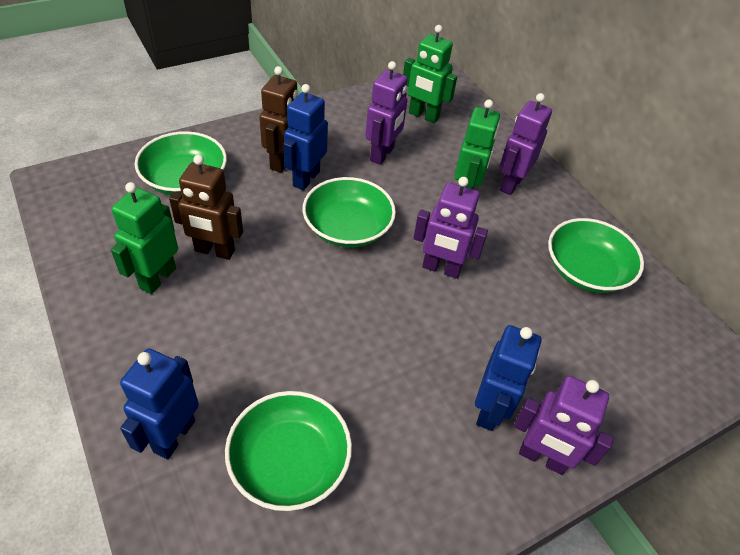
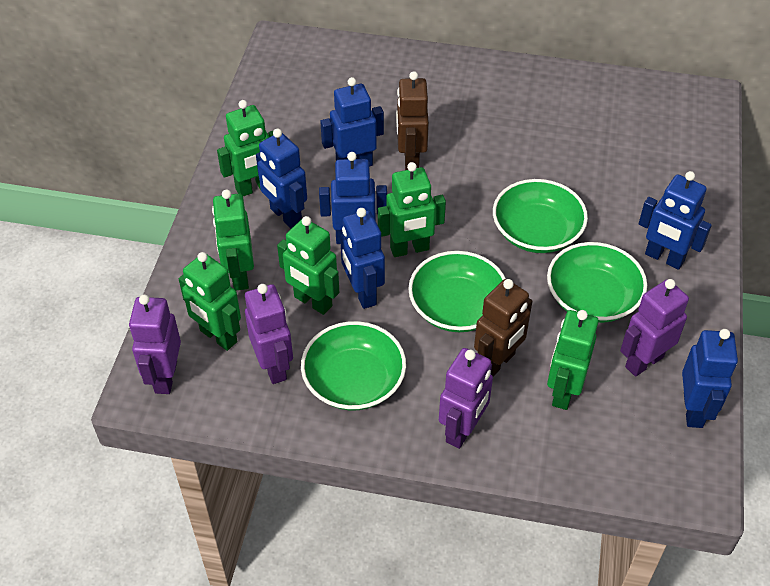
blue robot: [120,349,199,459] [283,84,328,190] [475,325,541,431] = 3 -> [256,129,307,229] [319,152,387,244] [320,77,384,167] [340,208,385,309] [639,171,712,270] [682,329,738,428] = 6
green robot: [111,182,178,294] [403,25,457,123] [455,99,500,189] = 3 -> [179,252,241,351] [212,190,254,291] [217,100,274,196] [277,216,339,315] [378,162,446,257] [547,310,599,410] = 6

